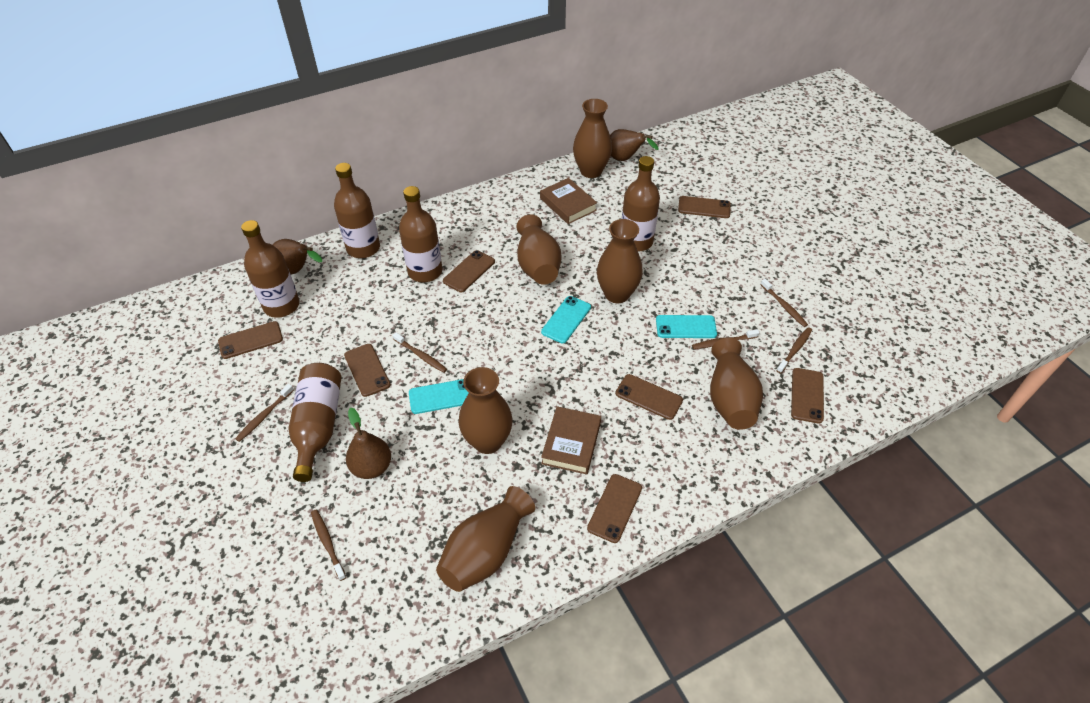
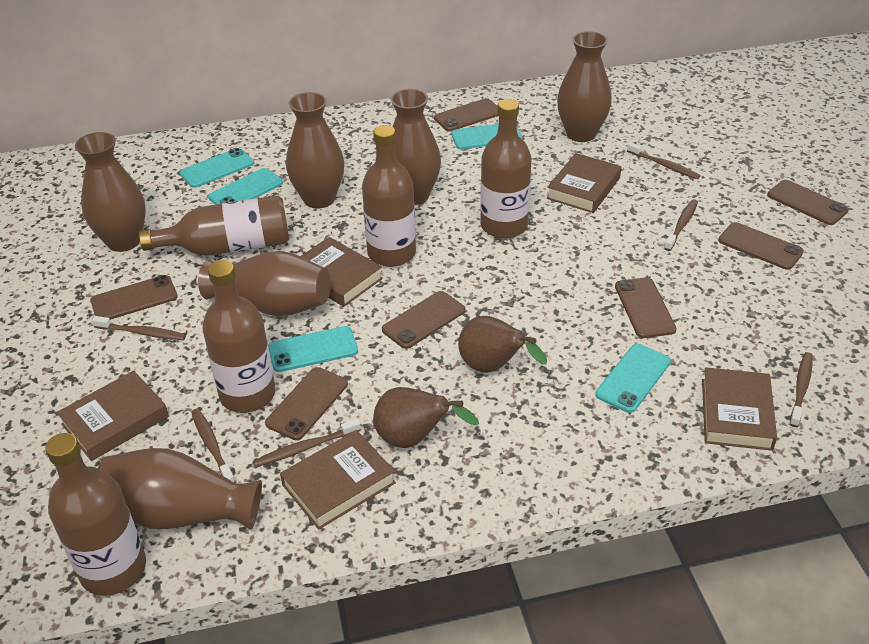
brown book: [540,178,597,224] [541,406,601,475] = 2 -> [57,370,169,461] [280,430,396,530] [301,237,383,307] [547,153,621,213] [702,367,777,451] = 5
brown pear: [273,239,322,274] [346,408,391,479] [610,129,659,161] = 3 -> [373,387,479,448] [458,316,547,373] = 2
turquoise phone: [409,379,469,414] [541,296,591,343] [656,315,717,338] = 3 -> [180,148,254,188] [208,168,283,205] [268,326,358,372] [451,124,522,149] [595,344,671,413] = 5

